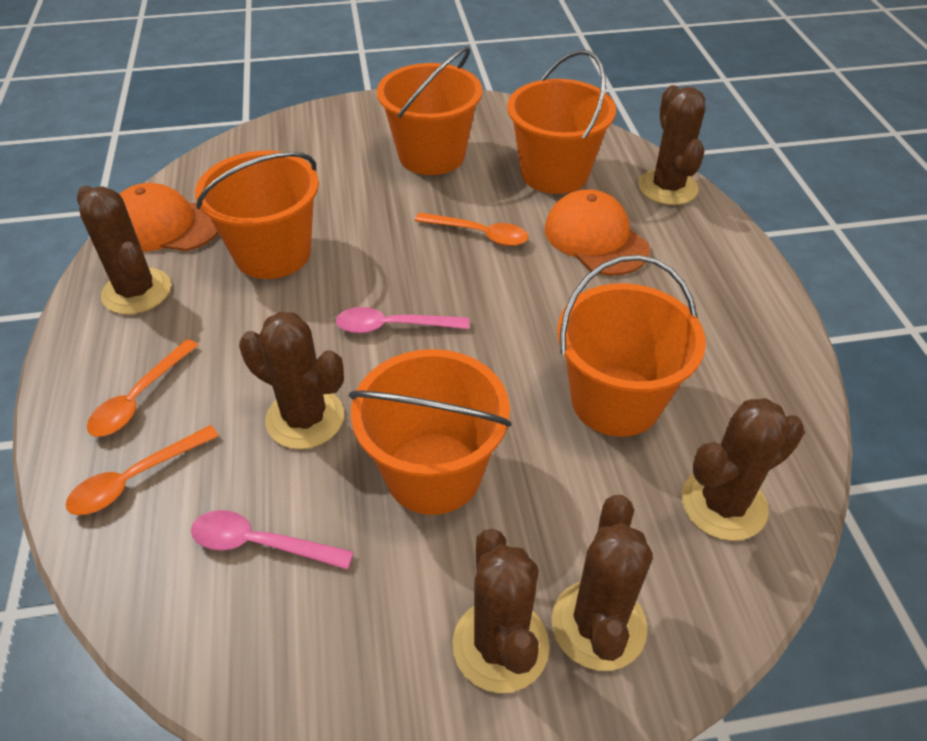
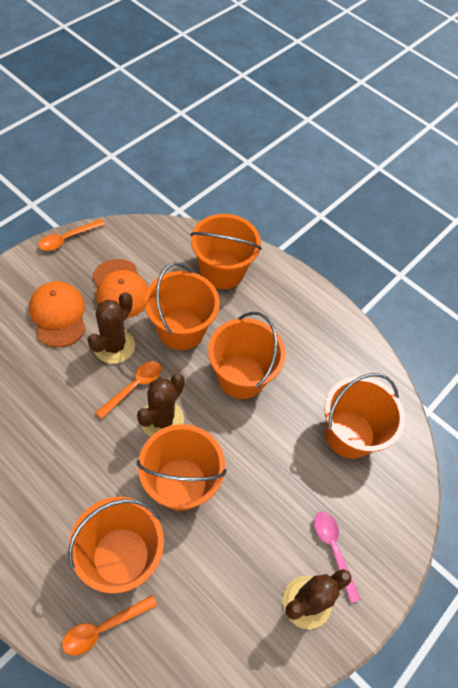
brown cactus: [77,186,171,315] [239,312,344,449] [452,529,549,693] [551,495,653,671] [638,85,705,205] [681,398,805,541] = 6 -> [87,292,135,364] [137,374,185,437] [283,569,351,630] = 3
orange bucket: [195,151,319,279] [349,349,512,515] [377,47,482,175] [507,50,616,194] [557,255,706,437] = 5 -> [69,497,164,594] [137,424,227,511] [144,263,220,350] [191,214,262,289] [208,312,286,399] [324,373,405,459] = 6
pink spoon: [191,510,354,570] [336,307,469,333] = 2 -> [314,511,361,603] = 1

